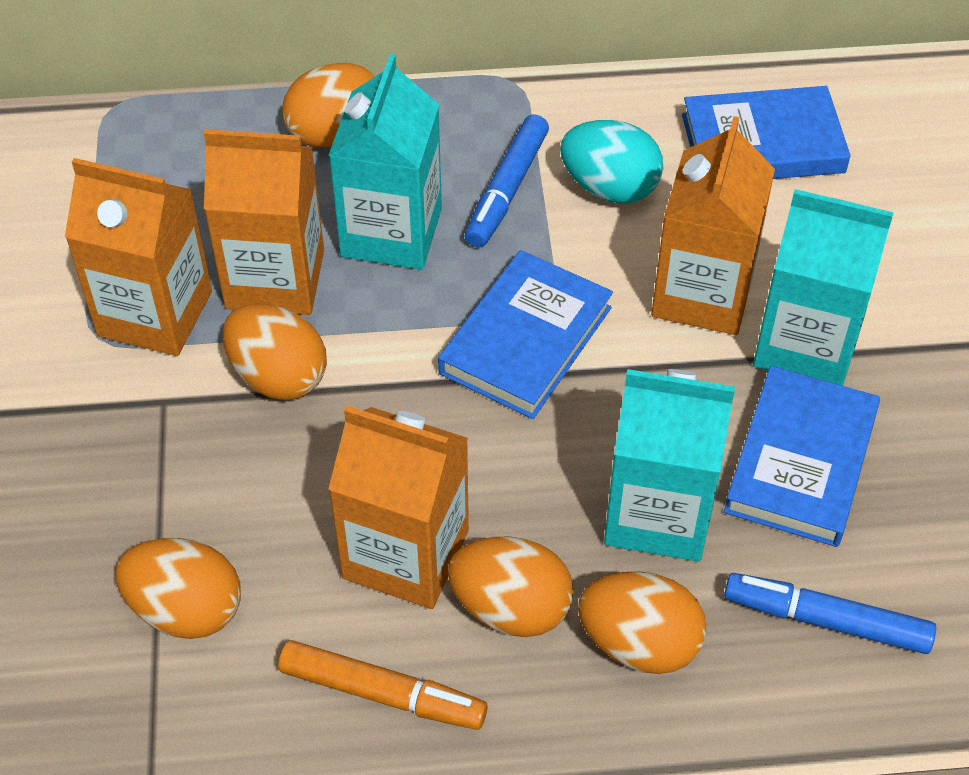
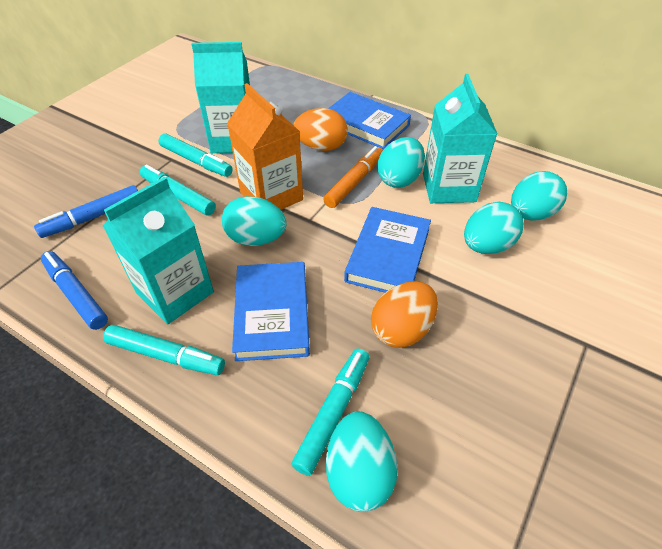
orange carton: [65,158,212,356] [204,129,324,315] [329,406,469,609] [651,116,775,335] = 4 -> [227,83,303,210] = 1
orange egg: [116,538,241,639] [222,303,327,400] [282,63,375,147] [448,537,574,637] [578,572,707,674] = 5 -> [293,108,348,151] [371,281,438,348] = 2
turquoise egg: [560,120,663,204] = 1 -> [222,196,287,246] [326,411,398,511] [378,137,425,188] [464,202,524,254] [511,171,567,220] = 5
turquoise marker: none = 0 -> [103,325,225,375] [140,164,216,216] [158,134,233,177] [291,349,369,476] = 4

